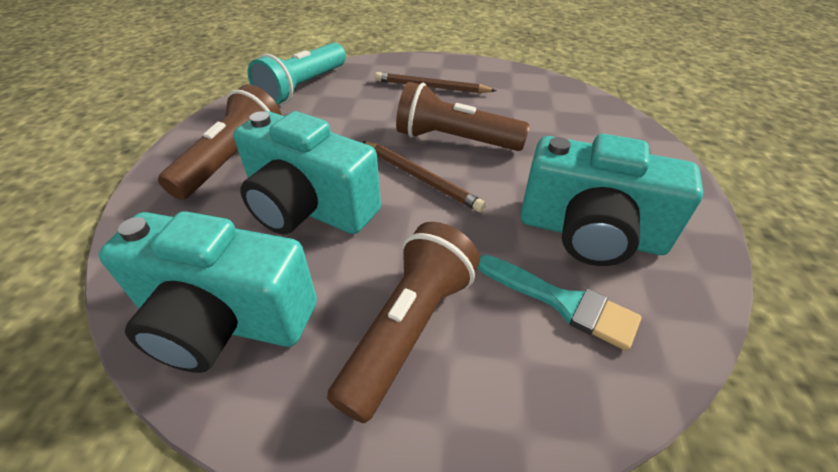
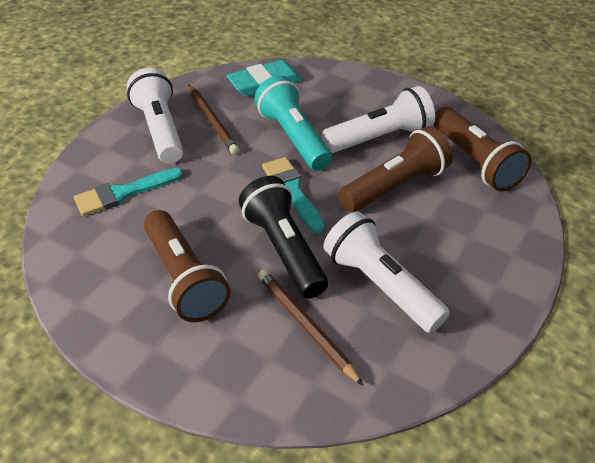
black flashlight: none = 0 -> [239,176,328,298] = 1
turquoise brush: [478,255,642,351] = 1 -> [74,168,183,216] [262,157,325,233] = 2
turquoise camera: [99,211,317,373] [233,111,381,235] [520,134,703,266] = 3 -> none = 0
turquoise eraser: none = 0 -> [227,60,303,97] = 1
white flashlight: none = 0 -> [127,68,183,164] [322,86,435,153] [323,212,450,333] = 3

